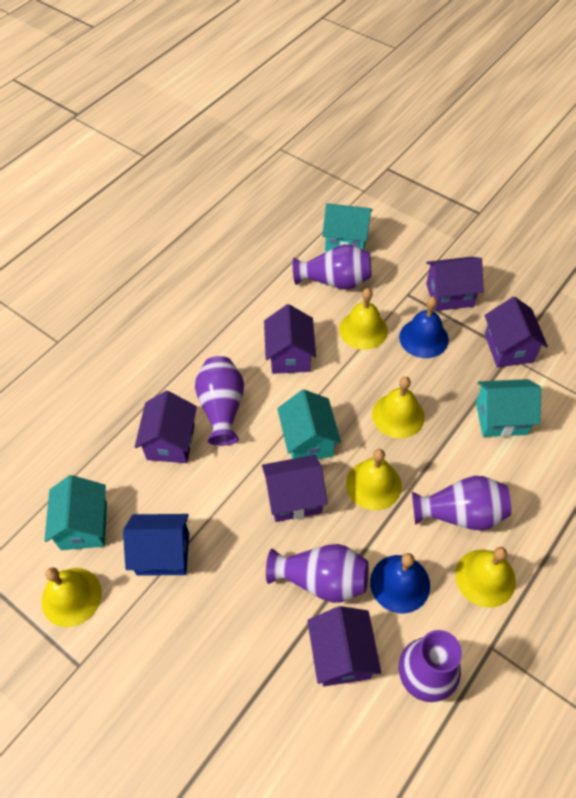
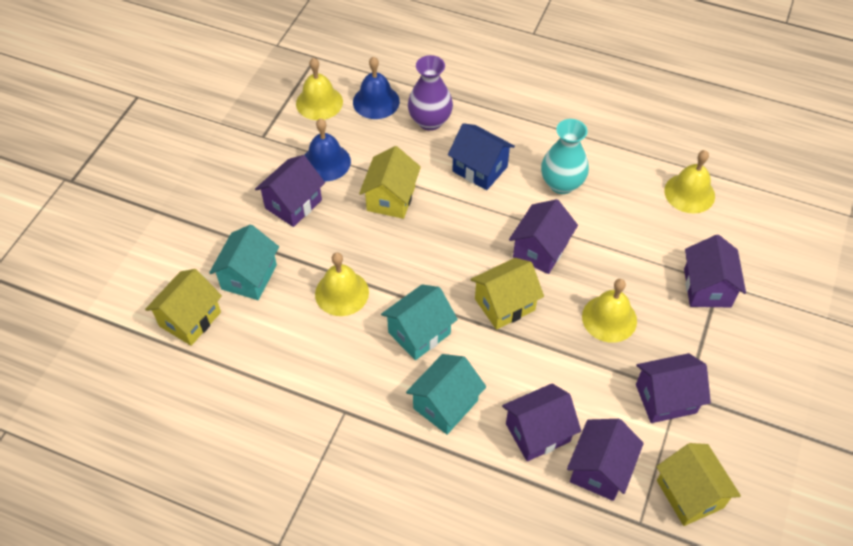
purple vase: [195,356,244,446] [266,544,369,603] [293,244,371,289] [399,630,462,702] [412,476,511,531] = 5 -> [408,55,453,131] = 1
turquoise house: [44,475,107,550] [277,390,341,459] [322,203,372,252] [476,379,541,437] = 4 -> [209,225,279,300] [381,284,458,360] [406,354,486,434] = 3
turquoise vase: none = 0 -> [541,119,589,194] = 1
yellow bell: [41,567,102,627] [339,288,388,350] [346,449,402,510] [372,377,425,439] [455,547,516,608] = 5 -> [296,58,343,120] [315,252,369,316] [582,279,637,343] [664,150,715,214] = 4
yellow house: none = 0 -> [145,269,222,346] [359,146,421,219] [471,258,544,330] [656,443,741,526] = 4

